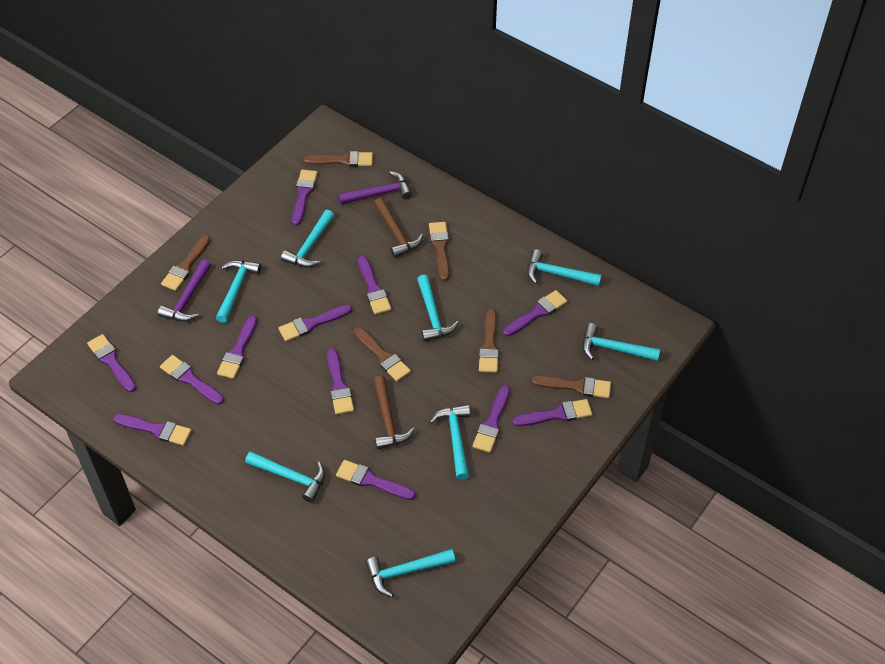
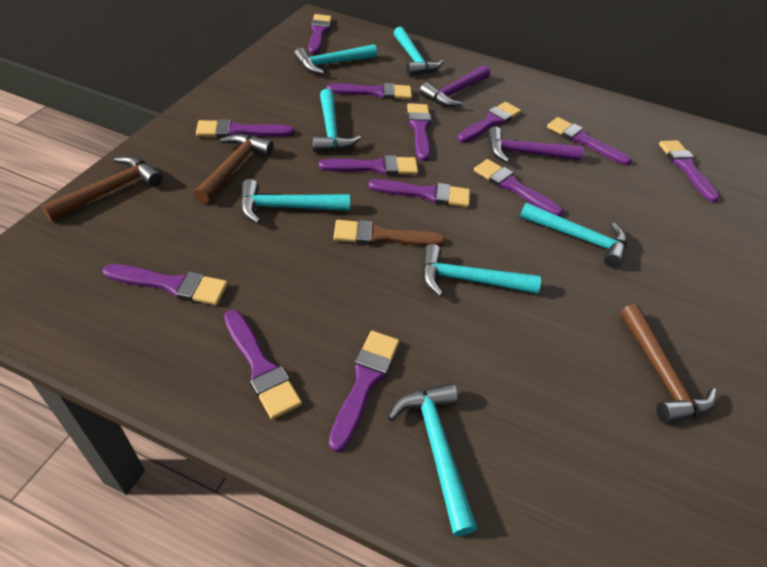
brown brush: [161,235,210,291] [303,151,373,167] [354,327,411,381] [429,222,449,281] [479,309,499,373] [532,375,611,398] = 6 -> [333,220,445,246] = 1
brown hammer: [373,376,415,450] [374,197,423,258] = 2 -> [41,156,163,221] [194,134,273,204] [620,304,717,424] = 3
purple brush: [87,334,136,392] [113,414,191,446] [160,355,224,405] [217,315,257,379] [279,305,352,341] [292,170,317,225] [327,348,354,415] [336,460,416,500] [358,255,391,314] [473,385,510,453] [503,290,567,336] [512,399,592,426] = 12 -> [103,264,228,305] [196,119,294,138] [224,310,302,419] [308,14,332,54] [319,155,418,175] [327,83,412,99] [329,331,399,452] [368,179,470,207] [407,103,431,161] [457,102,521,143] [474,159,563,217] [547,117,632,165] [659,140,719,202] = 13
turquoise hammer: [216,260,261,323] [245,451,325,502] [281,210,334,268] [365,549,455,597] [417,274,459,342] [430,404,470,480] [527,250,602,286] [582,323,660,361] = 8 -> [240,179,350,224] [294,44,377,74] [312,89,361,152] [388,383,478,536] [394,27,443,76] [422,244,541,297] [520,202,627,268] = 7

